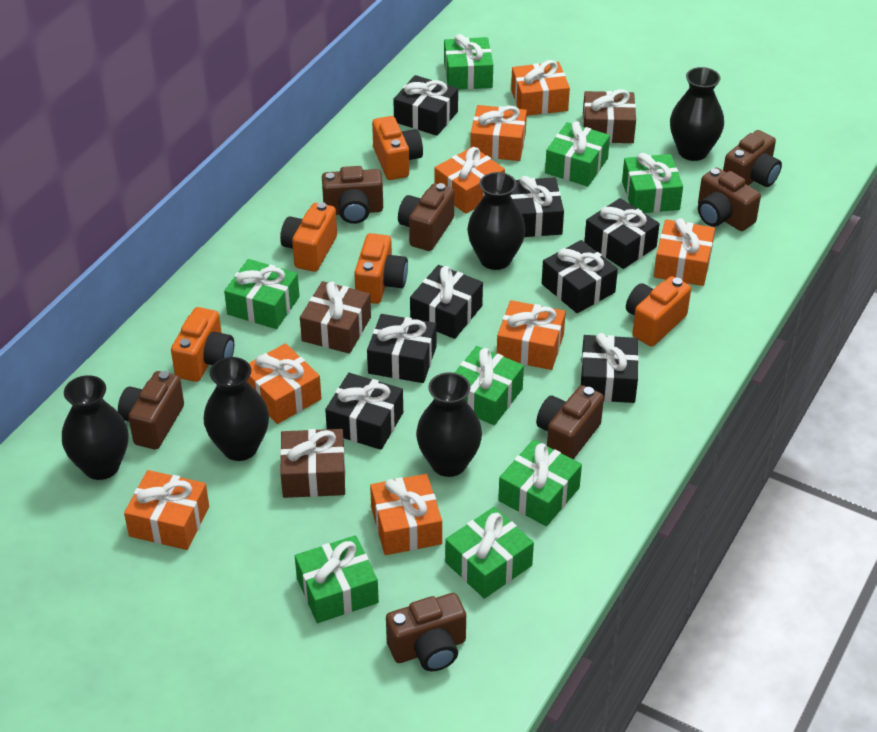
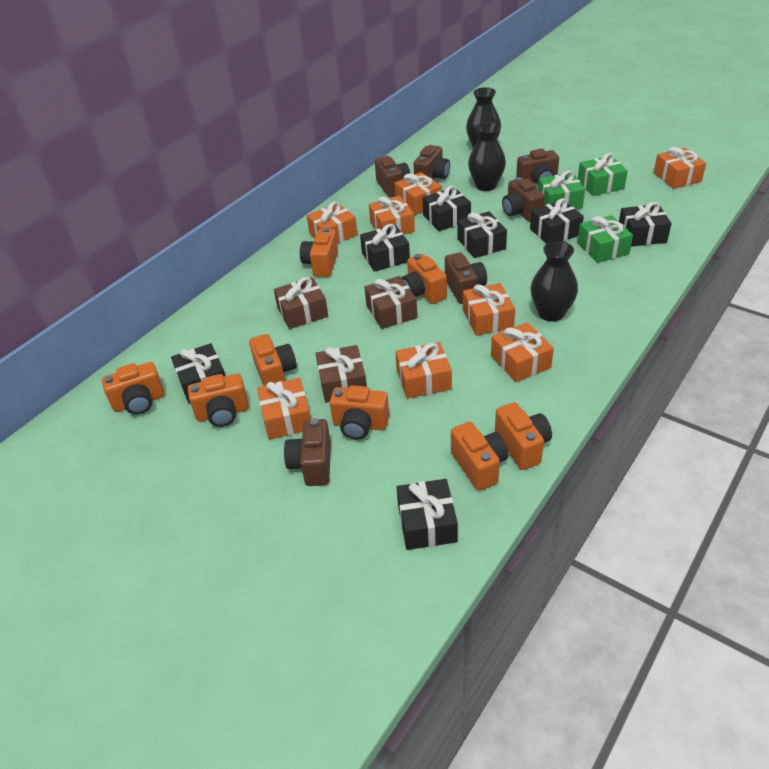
black gift: [325,373,403,450] [367,314,436,383] [393,75,458,136] [410,265,483,339] [510,176,564,237] [542,240,618,313] [580,333,639,403] [584,198,660,269] = 8 -> [171,343,225,403] [360,224,410,272] [397,479,458,550] [423,186,471,231] [458,211,507,258] [530,198,584,244] [619,202,672,247] = 7
black vase: [62,375,128,480] [204,357,269,461] [416,372,482,477] [467,172,526,270] [670,67,724,161] = 5 -> [466,87,501,148] [468,122,506,191] [531,241,578,322] = 3
brown camera: [118,371,184,449] [322,166,383,224] [386,593,466,671] [398,183,454,251] [536,385,604,459] [698,168,761,231] [723,130,782,187] = 7 -> [284,418,331,486] [375,156,410,197] [414,145,450,180] [445,252,487,304] [502,177,545,222] [516,148,559,185] = 6
green gift: [224,259,300,329] [295,535,379,623] [444,34,493,90] [445,507,534,599] [455,346,524,425] [498,439,582,526] [545,121,610,186] [622,153,683,213] = 8 -> [538,170,585,209] [577,215,633,263] [578,153,628,196] = 3
orange camera: [171,307,234,382] [280,202,337,272] [354,233,408,304] [372,116,423,180] [626,276,691,346] = 5 -> [102,362,165,415] [188,374,249,427] [249,334,297,386] [300,227,338,277] [330,385,389,440] [402,254,447,304] [451,422,508,491] [495,402,552,470] = 8

